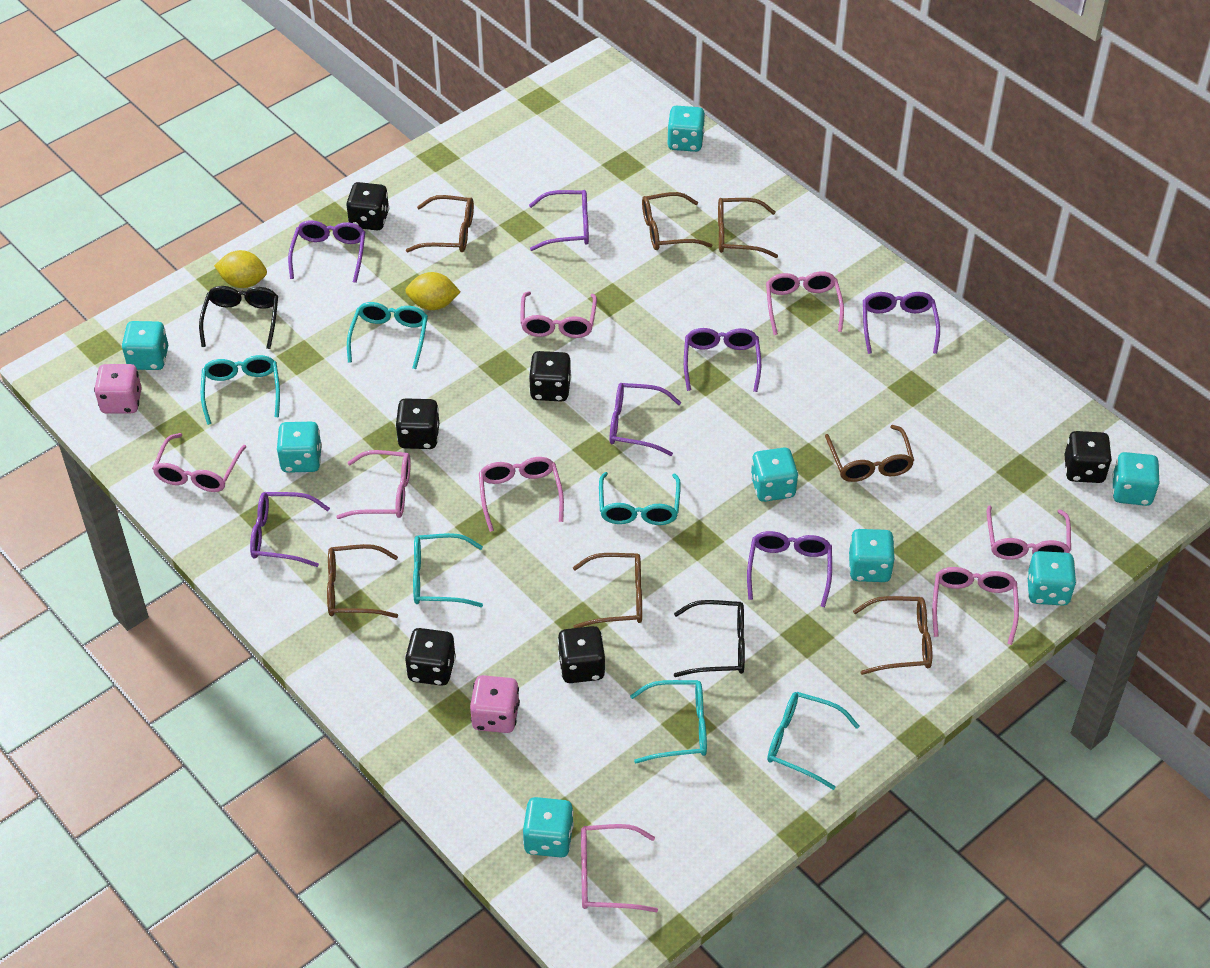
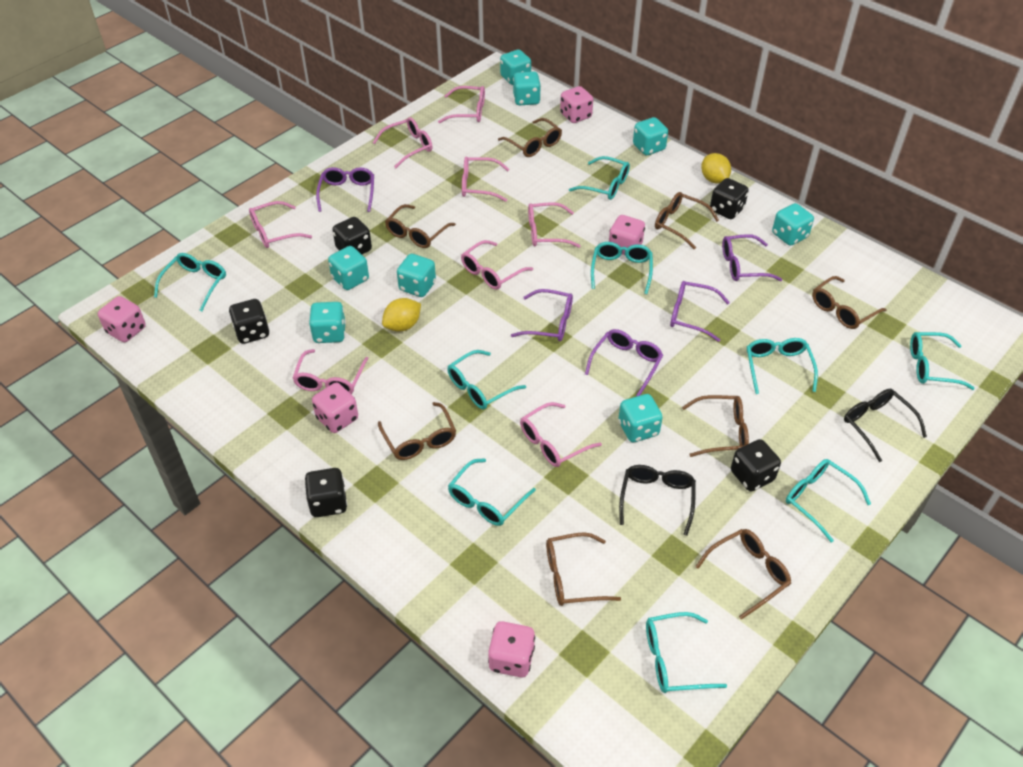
black dice: [346,182,389,230] [395,398,439,449] [405,628,456,686] [529,351,571,402] [558,626,606,683] [1064,431,1112,483] = 6 -> [229,299,270,344] [304,468,347,517] [332,217,372,254] [710,178,749,219] [731,439,781,491] = 5
brown glasses: [327,544,398,618] [406,195,474,252] [573,553,642,628] [642,192,712,250] [718,198,778,258] [825,425,914,482] [853,596,932,675] = 7 -> [378,402,456,460] [385,204,456,248] [498,118,562,157] [546,532,621,606] [655,192,719,250] [682,395,749,457] [695,529,791,620] [812,276,887,329] = 8
pink dice: [94,364,142,414] [470,675,520,733] = 2 -> [98,296,146,342] [312,383,358,433] [488,621,535,677] [560,86,593,123] [609,215,645,255] = 5
purple glasses: [250,492,330,567] [288,220,365,283] [529,190,589,251] [609,383,681,456] [684,328,761,392] [747,531,832,607] [863,292,940,354] = 7 -> [316,167,374,212] [511,289,573,342] [585,329,663,396] [670,281,730,342] [722,234,782,281] = 5
turquoise glasses: [201,355,280,425] [347,302,428,369] [413,533,483,607] [599,472,681,525] [630,680,707,764] [767,692,859,790] = 6 -> [154,253,226,311] [447,350,526,409] [448,458,536,526] [569,156,630,200] [591,242,653,294] [646,612,727,693] [747,338,818,394] [786,459,871,542] [910,332,975,390] = 9

